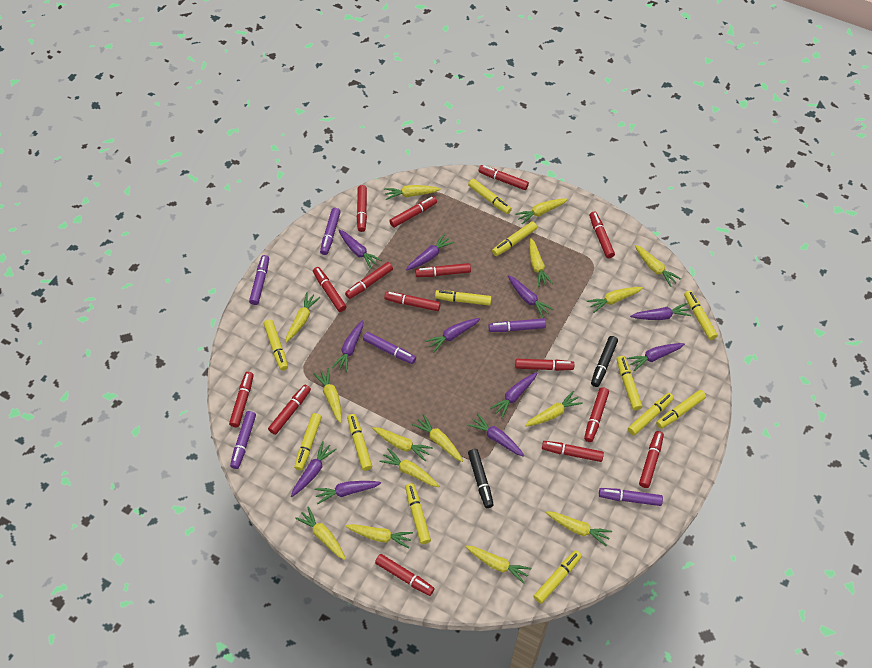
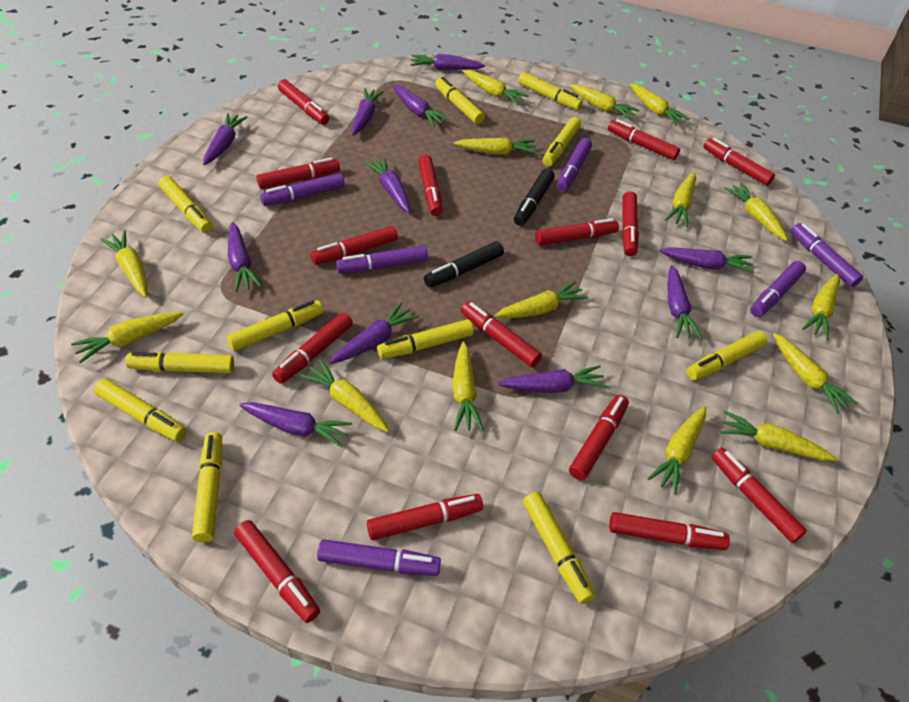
yellow marker: [264,319,288,371] [294,413,322,471] [347,414,372,471] [405,483,431,544] [435,290,492,306] [468,179,512,214] [492,221,537,256] [534,550,582,604] [617,356,642,410] [628,393,674,436] [656,390,706,429] [684,290,718,340] = 12 -> [94,378,186,442] [125,352,234,373] [159,176,213,233] [192,432,222,542] [227,300,323,351] [377,319,474,359] [435,77,485,124] [518,72,583,110] [523,492,595,604] [542,117,581,167] [686,331,767,380] = 11

